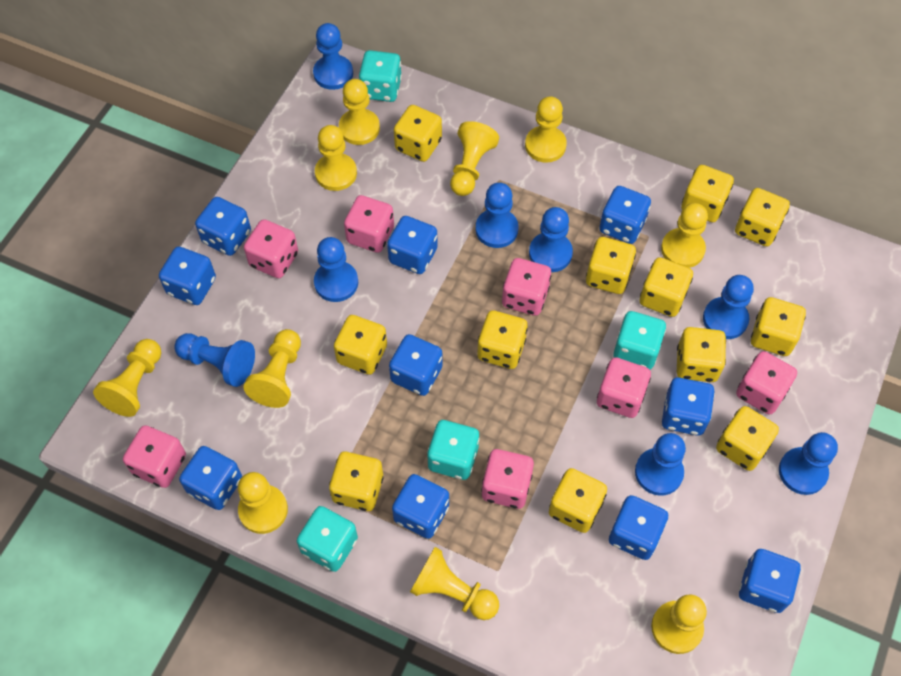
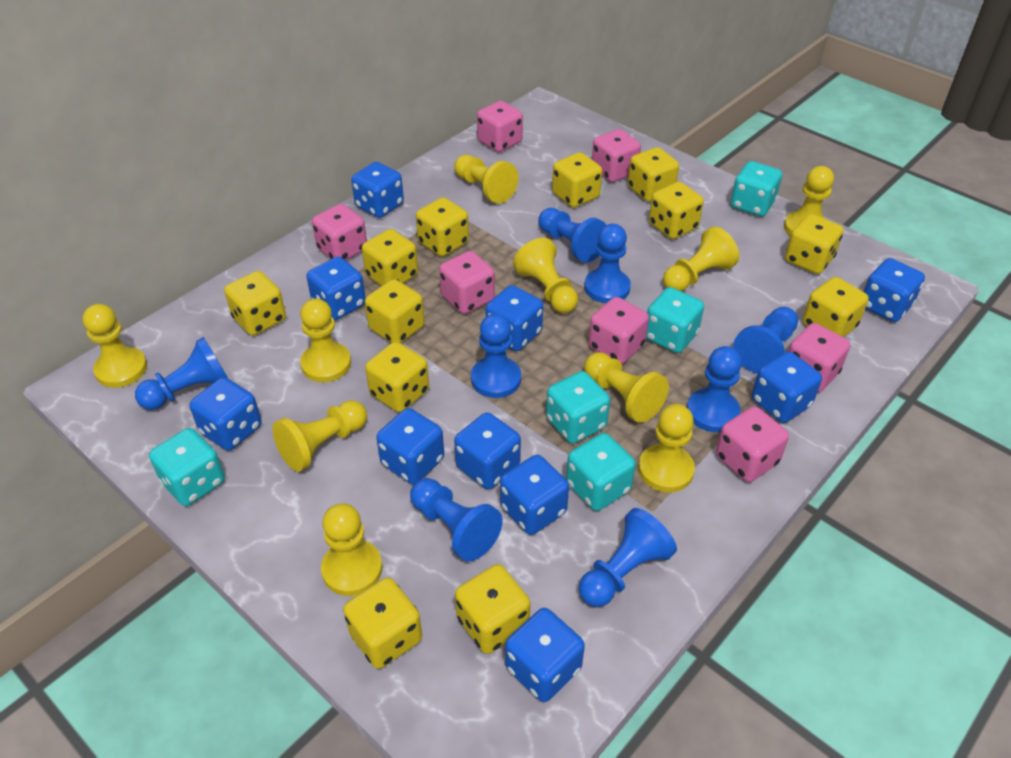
turquoise dice: [297,506,358,572] [359,50,402,102] [427,420,480,480] [613,311,666,370] = 4 -> [149,428,225,506] [546,371,610,444] [566,433,636,511] [646,287,704,353] [731,161,782,217] = 5

